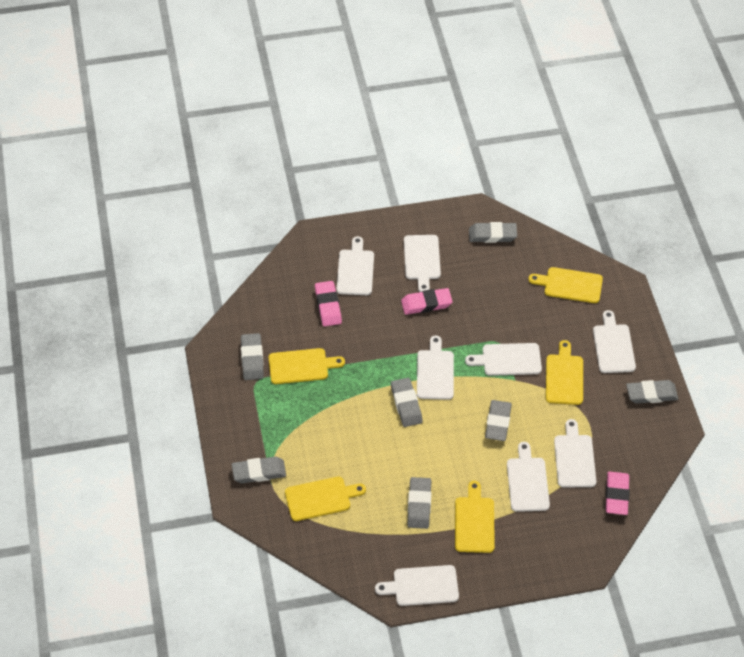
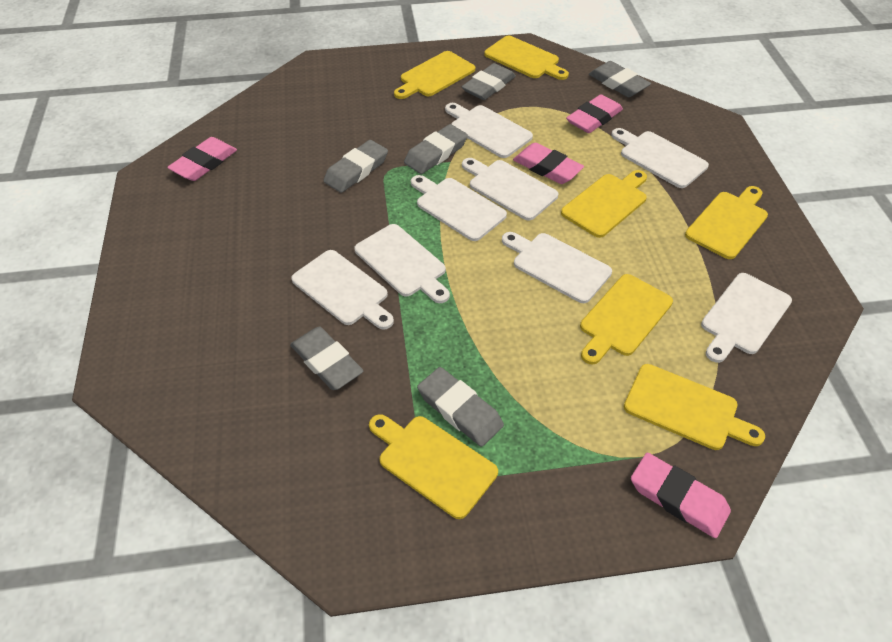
grey eraser: [232,457,286,483] [241,333,264,380] [391,378,423,427] [407,477,431,529] [469,222,517,243] [485,400,512,441] [626,380,678,404] = 7 -> [290,327,363,390] [323,140,388,193] [404,124,468,174] [417,367,504,447] [462,63,516,100] [589,61,651,97] = 6
pink eraser: [315,281,342,327] [401,288,453,315] [606,472,630,515] = 3 -> [167,137,237,181] [513,143,584,184] [566,94,623,133] [631,453,731,538] = 4
yellow cutting board: [268,348,345,384] [285,477,366,521] [455,481,495,553] [528,267,603,303] [546,340,583,405] = 5 -> [369,414,498,519] [394,51,475,99] [484,36,569,80] [561,170,647,238] [580,274,673,364] [624,364,765,450] [685,186,768,259] = 7

